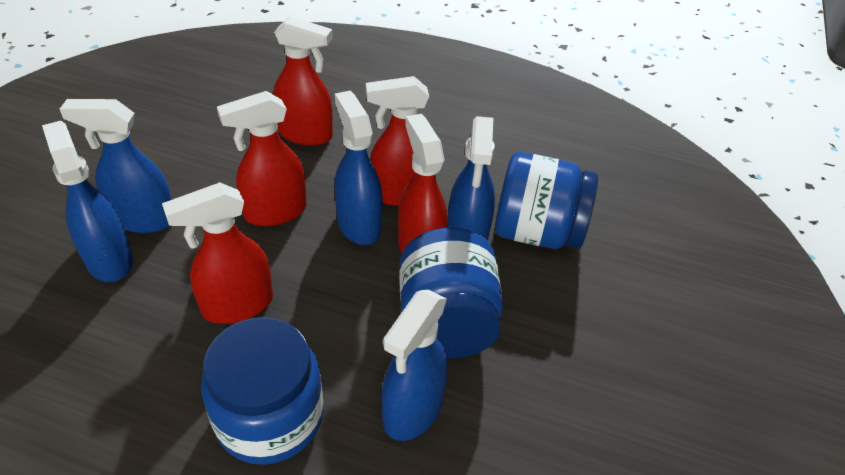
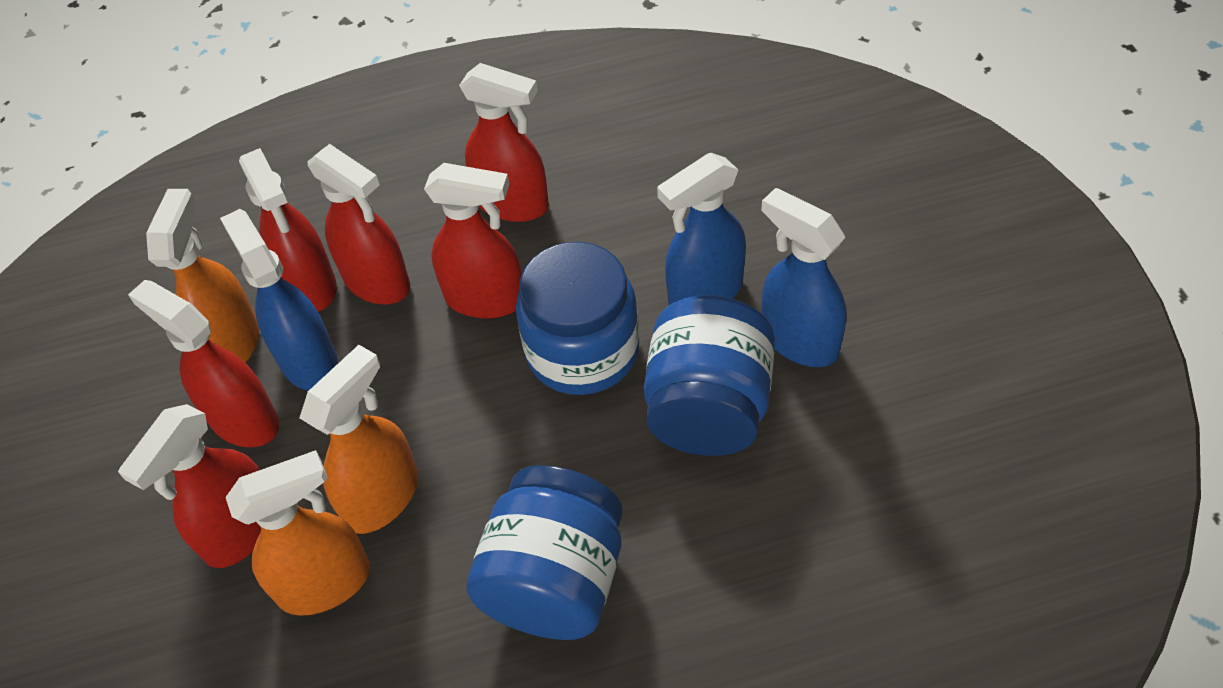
blue spray bottle: [42,121,133,282] [60,99,172,233] [334,91,383,245] [382,290,448,441] [448,116,495,241] = 5 -> [220,209,338,391] [657,153,746,305] [761,188,847,367] = 3
orange spray bottle: none = 0 -> [146,189,259,363] [226,450,370,616] [300,345,418,534] = 3
red spray bottle: [162,182,273,324] [217,91,307,226] [273,16,333,146] [366,76,429,206] [398,114,448,253] = 5 -> [118,404,261,568] [128,280,279,447] [239,148,337,311] [308,144,410,304] [424,163,522,319] [459,63,549,222] = 6

